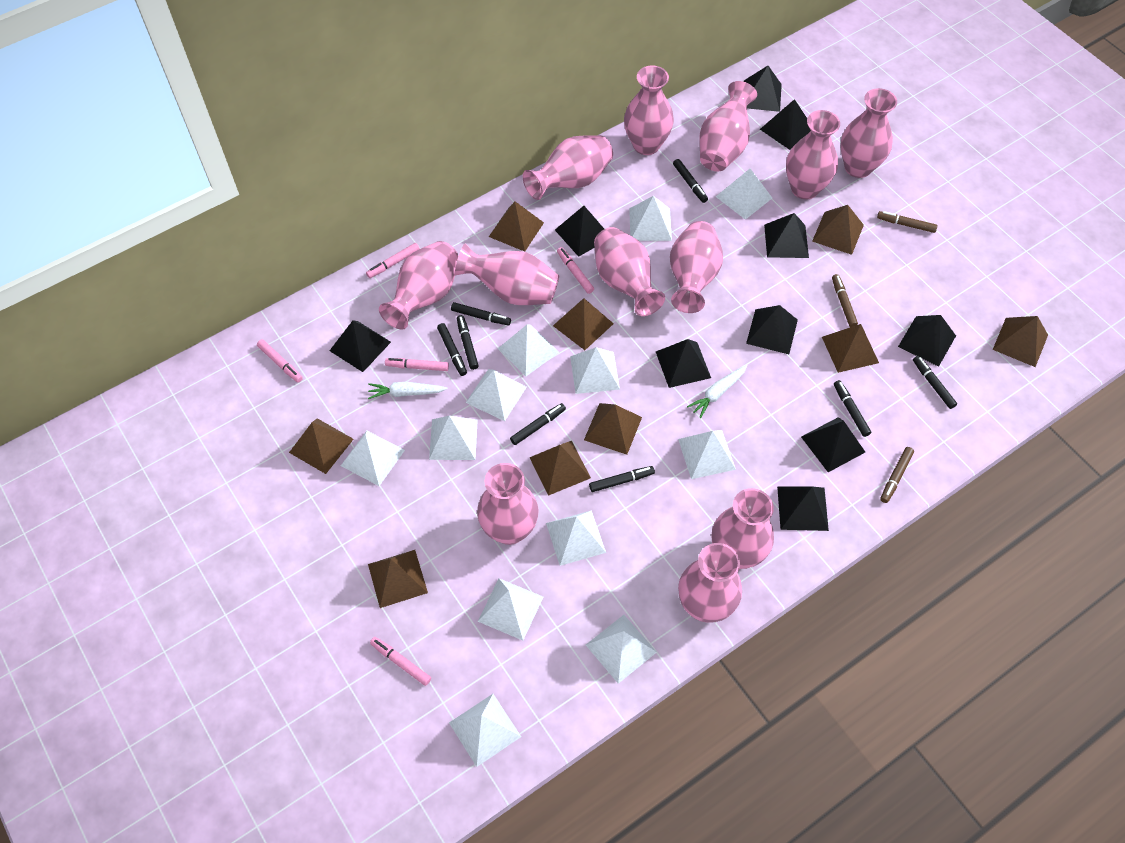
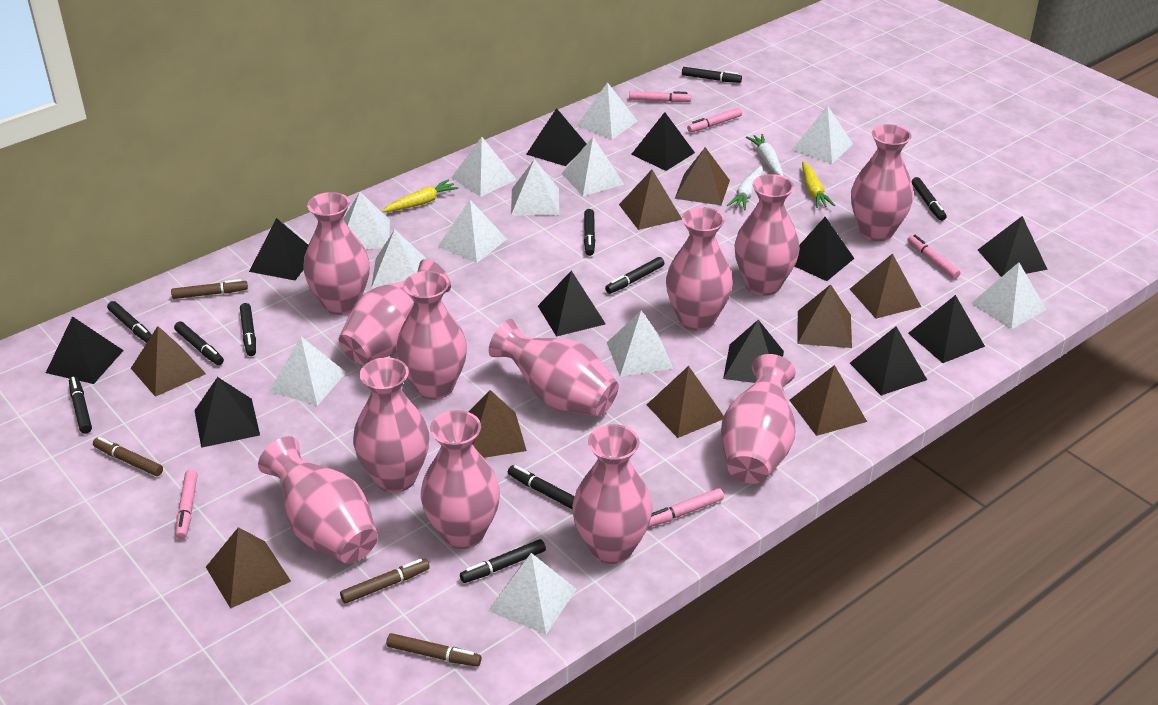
black marker: [437,323,467,376] [451,302,511,326] [457,315,479,370] [510,403,566,445] [589,466,655,492] [673,159,708,203] [834,380,871,437] [913,356,957,409] = 8 -> [69,376,92,434] [107,301,152,343] [174,321,224,365] [240,303,256,356] [460,539,546,583] [508,465,575,510] [584,209,595,256] [605,257,664,294] [682,67,742,83] [912,177,946,221] = 10
black pyramid: [330,320,391,372] [555,206,604,257] [656,339,711,388] [744,66,782,112] [746,305,798,354] [760,99,811,150] [764,213,809,258] [777,486,829,531] [801,417,865,472] [898,315,956,367] = 10 -> [46,316,124,384] [194,377,260,448] [249,218,308,280] [526,108,586,166] [538,271,606,337] [631,112,695,171] [723,320,784,383] [795,217,855,281] [850,326,927,396] [908,295,985,363] [978,216,1048,277] = 11
brown marker: [832,274,858,327] [877,211,937,233] [880,447,914,503] = 3 -> [93,437,163,476] [171,279,248,299] [340,559,430,604] [386,633,481,667] = 4
yellow carrot: none = 0 -> [382,179,459,212] [802,161,835,208] = 2

